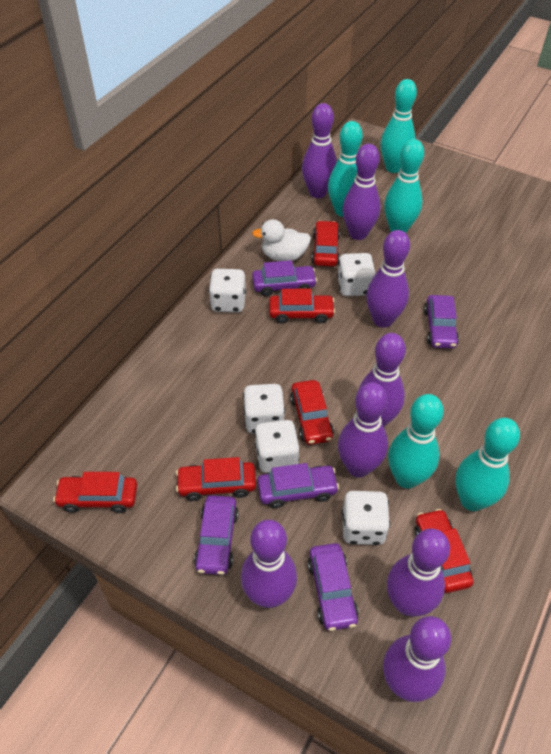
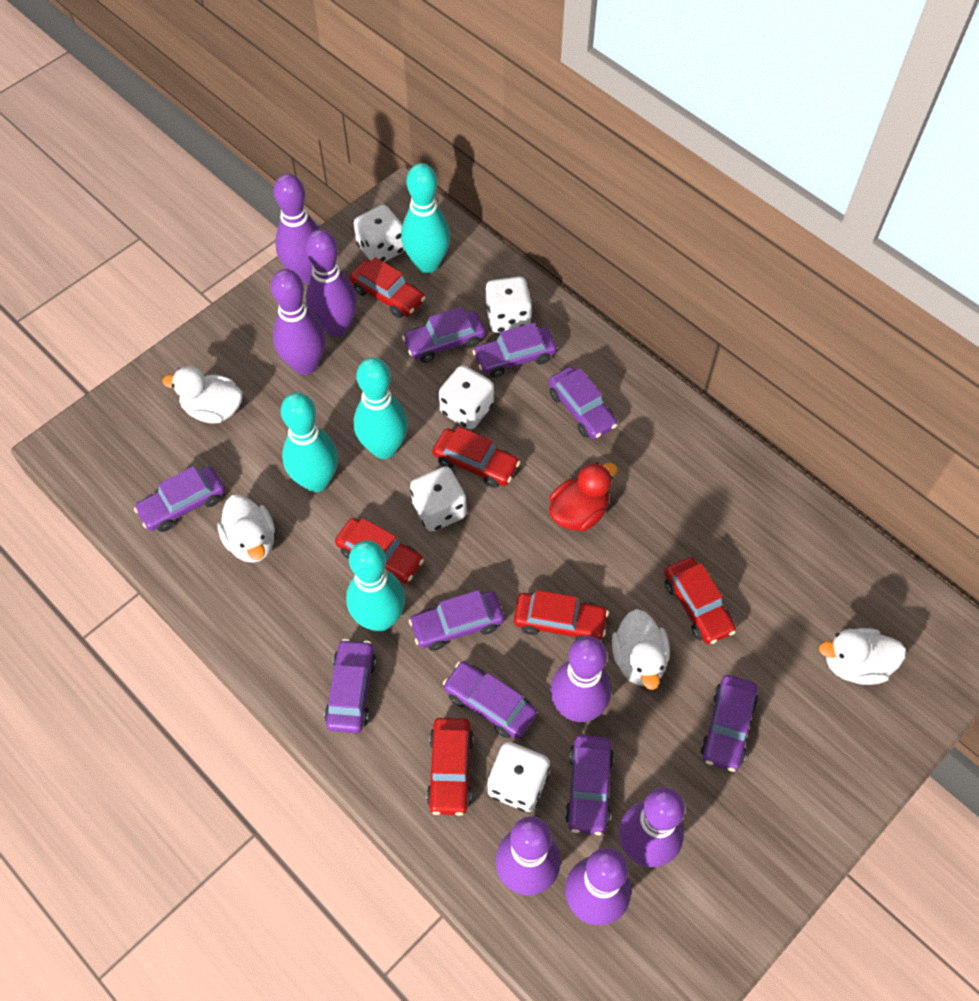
purple bowling pin: [241,520,297,608] [302,103,337,198] [338,382,388,477] [342,144,381,240] [358,333,406,427] [366,230,410,328] [383,616,451,702] [387,529,450,617] = 8 -> [271,269,326,375] [274,174,319,283] [306,229,357,337] [495,816,561,895] [550,636,611,722] [565,848,631,925] [619,787,685,868] = 7
purple car: [194,495,239,575] [252,260,317,296] [257,463,339,508] [308,543,359,631] [424,295,459,348] = 5 -> [134,466,225,532] [324,639,377,733] [402,307,486,363] [409,590,504,651] [443,661,537,739] [472,323,557,378] [548,367,618,440] [565,735,614,835] [700,675,758,772] = 9
red duck: none = 0 -> [549,462,617,531] = 1
turquoise bowling pin: [328,121,363,217] [381,79,417,173] [384,139,424,233] [388,394,444,489] [455,418,520,511] = 5 -> [281,392,338,492] [346,540,405,632] [354,357,408,459] [401,163,450,273] = 4
white duck: [252,219,311,261] = 1 -> [162,366,243,424] [217,495,275,563] [612,609,670,690] [819,628,906,685] = 4

